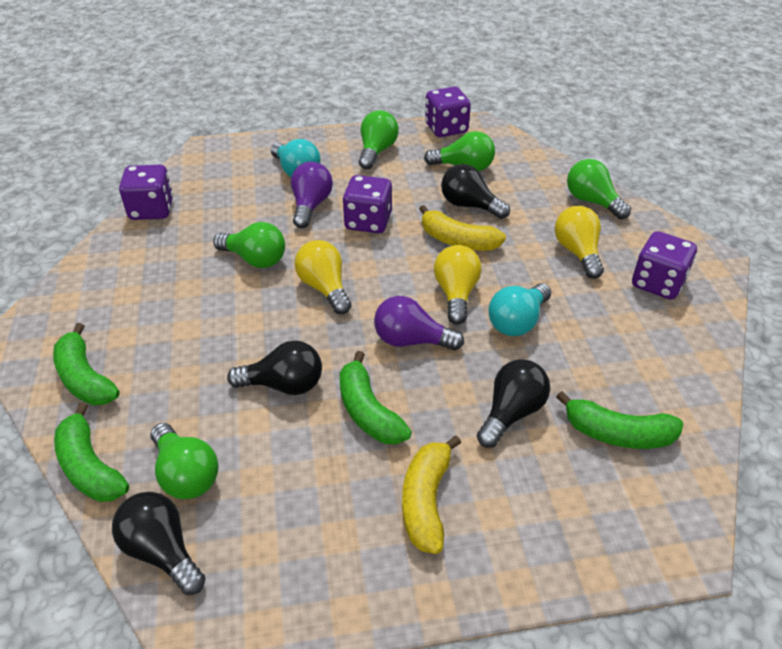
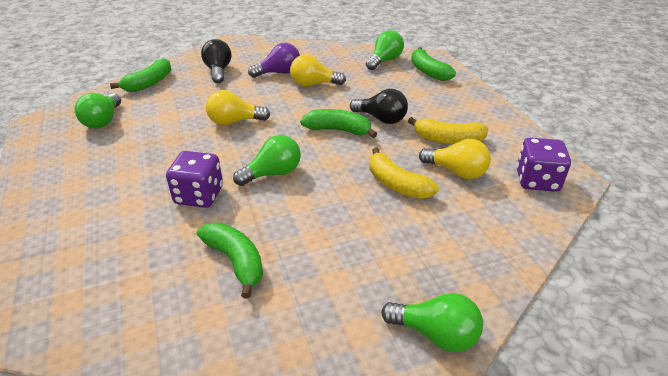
black light bulb: [112,492,206,595] [227,341,322,395] [441,164,510,219] [477,359,550,448] = 4 -> [201,39,231,83] [350,89,408,124] = 2
green light bulb: [151,423,218,499] [213,222,285,268] [359,110,399,169] [424,131,495,171] [567,159,631,219] = 5 -> [75,93,121,128] [233,135,301,186] [366,30,404,70] [381,293,483,352] = 4
purple dice: [119,165,173,220] [343,175,392,233] [425,87,471,137] [632,231,697,300] = 4 -> [166,151,223,208] [516,138,571,192] = 2
purple light bulb: [291,162,333,228] [374,296,464,351] = 2 -> [248,43,300,78] = 1
turquoise light bulb: [271,139,321,177] [489,283,551,336] = 2 -> none = 0

